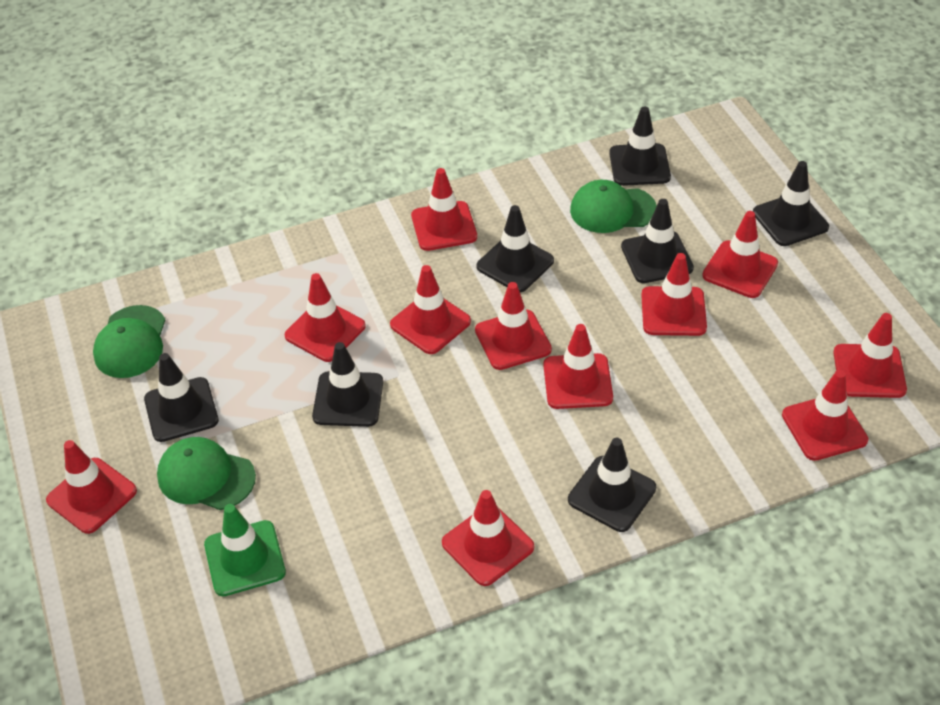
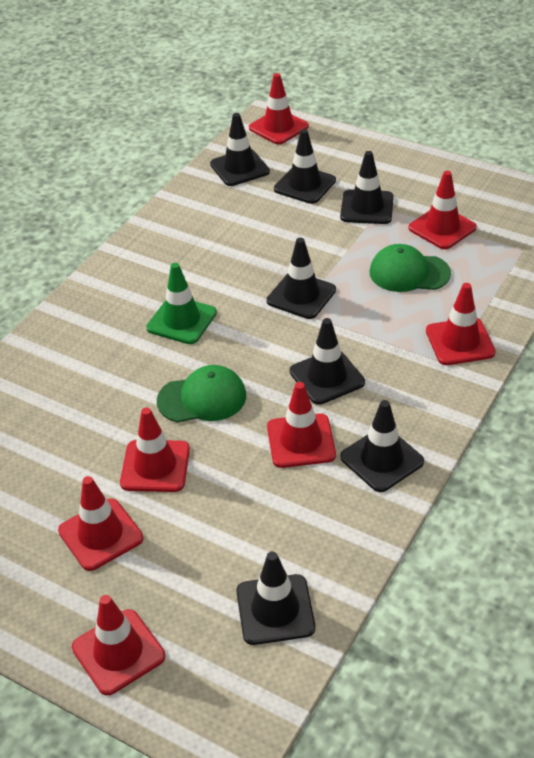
green cap: [93,305,165,378] [157,437,256,510] [570,180,657,233] = 3 -> [157,365,246,422] [369,244,451,292] = 2
red traffic cone: [46,440,137,534] [285,273,366,362] [390,265,471,354] [411,168,477,251] [442,490,534,586] [475,282,552,370] [543,324,613,409] [641,253,707,336] [702,211,778,298] [782,370,868,461] [833,313,907,398] = 11 -> [58,476,143,571] [72,595,165,695] [120,407,190,492] [249,73,309,144] [267,382,336,468] [408,171,477,249] [426,283,496,365] = 7

